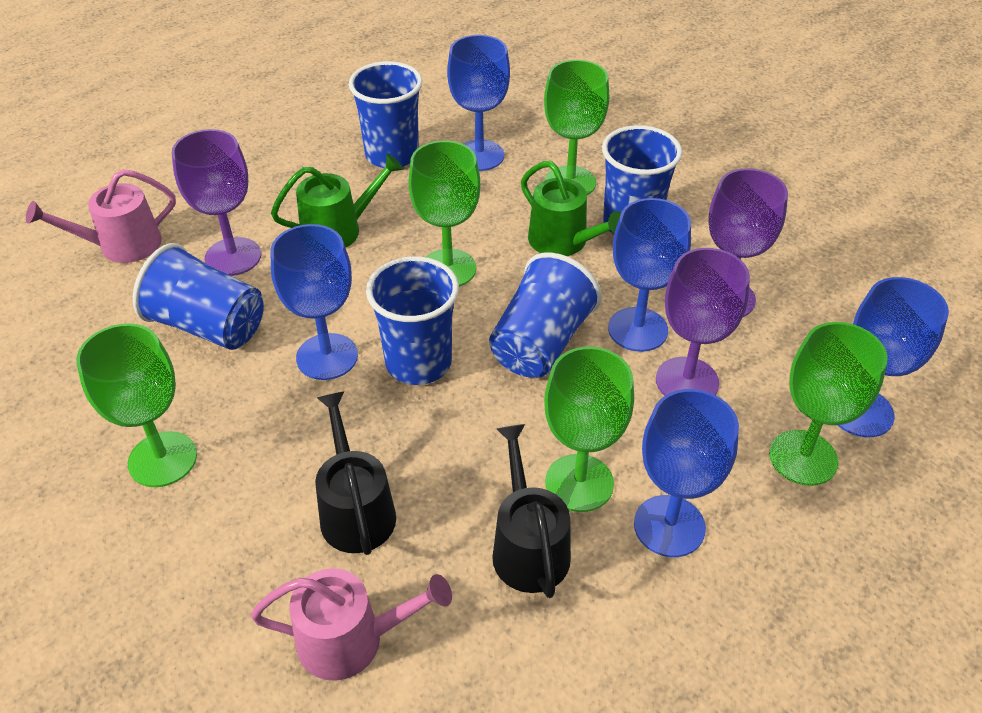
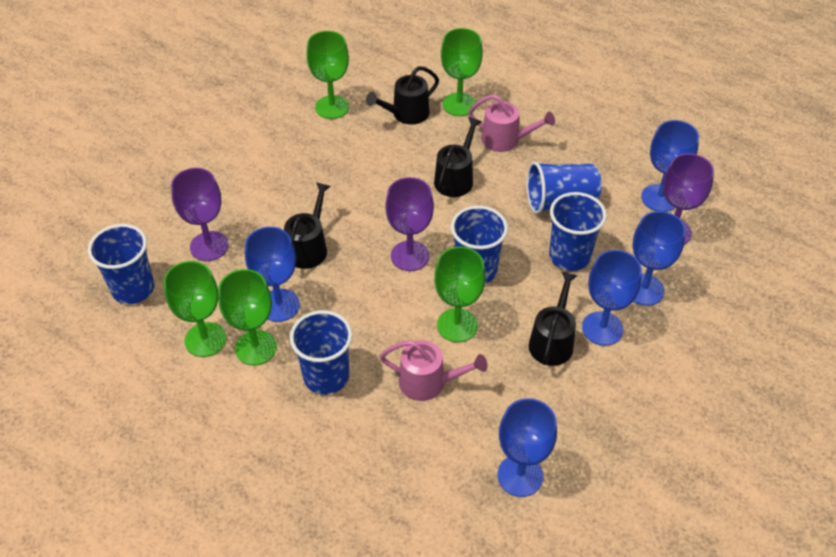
black watering can: [315,391,396,555] [492,424,571,598] = 2 -> [284,182,331,269] [366,66,439,125] [434,117,482,197] [529,271,578,366] = 4
green watering can: [271,153,403,248] [521,161,621,256] = 2 -> none = 0

